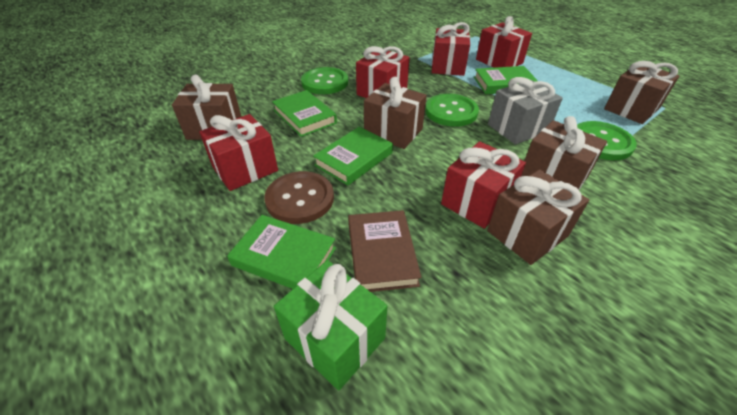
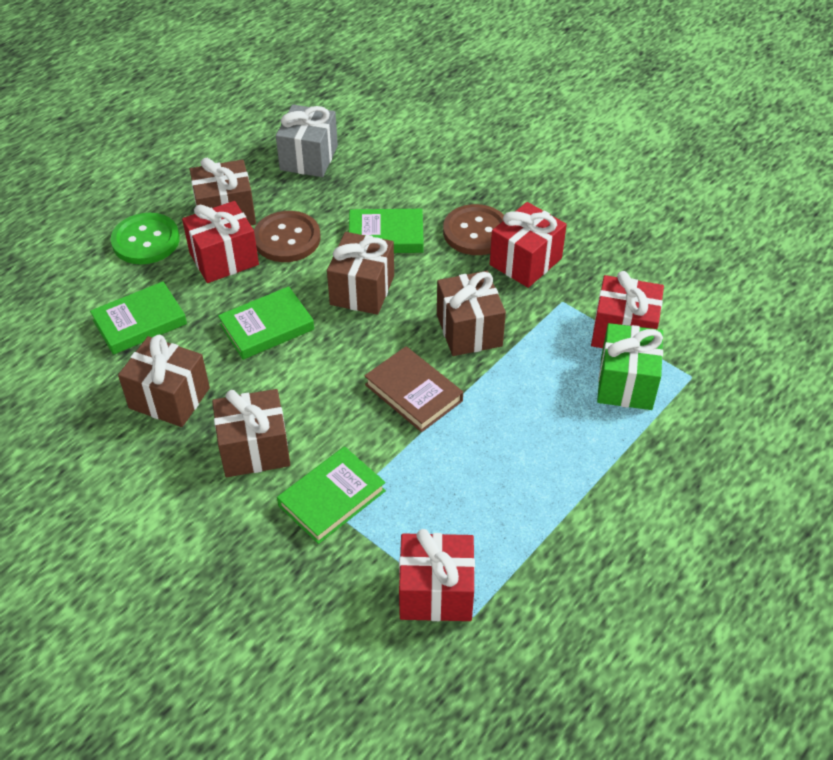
brown button: [264,171,334,224] = 1 -> [254,211,321,262] [443,204,504,255] = 2
green button: [301,67,348,94] [425,94,479,127] [577,121,637,160] = 3 -> [111,213,180,264] = 1
red gift: [199,114,278,191] [356,46,410,98] [432,22,470,76] [441,141,526,229] [476,16,532,68] = 5 -> [182,201,259,283] [399,529,475,621] [490,202,567,288] [591,271,664,348] = 4

